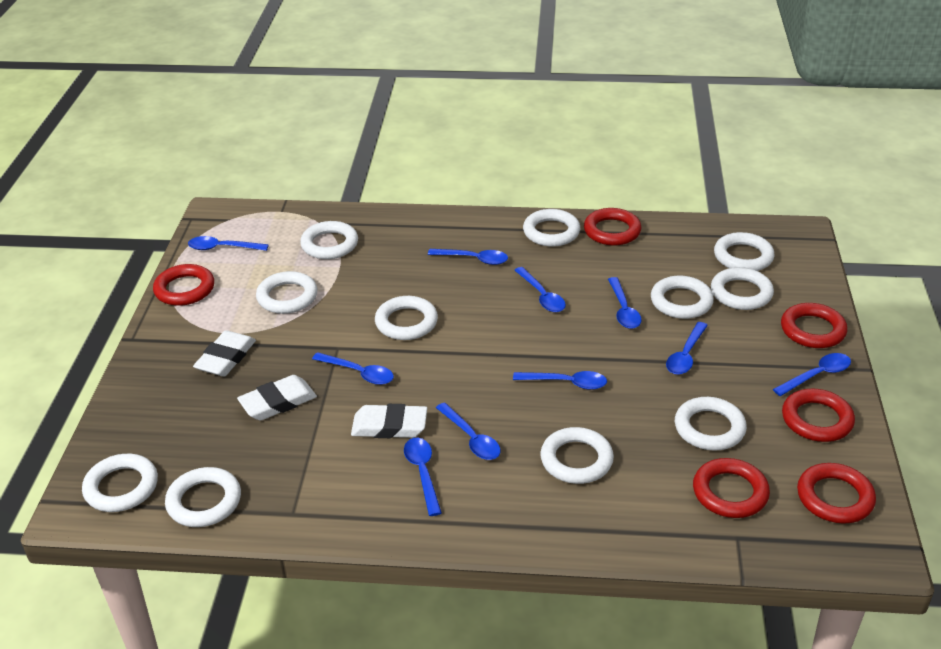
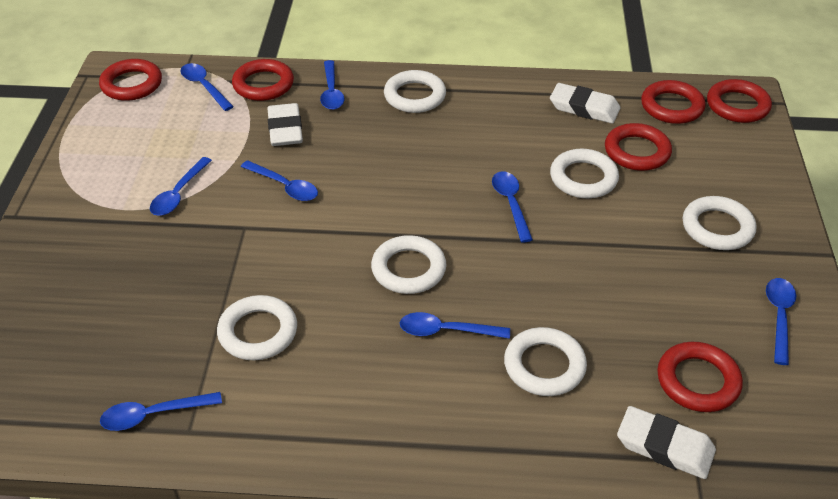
blue spoon: [188,236,268,251] [312,352,394,385] [404,438,442,516] [428,249,508,265] [436,402,501,460] [513,371,607,390] [514,267,566,312] [608,277,642,329] [666,322,708,375] [773,353,851,396] = 10 -> [100,392,222,431] [150,157,212,216] [181,63,234,111] [241,160,318,201] [320,60,345,110] [400,312,510,339] [492,171,533,242] [766,278,796,365] = 8
white ring: [82,454,158,512] [165,467,241,527] [256,271,318,314] [300,221,358,259] [375,296,438,340] [523,209,580,246] [540,427,614,484] [651,276,714,319] [675,397,747,451] [711,267,774,310] [714,232,775,271] = 11 -> [217,295,297,360] [371,235,446,294] [384,70,446,113] [504,327,587,396] [550,149,619,198] [683,196,756,250] = 6

